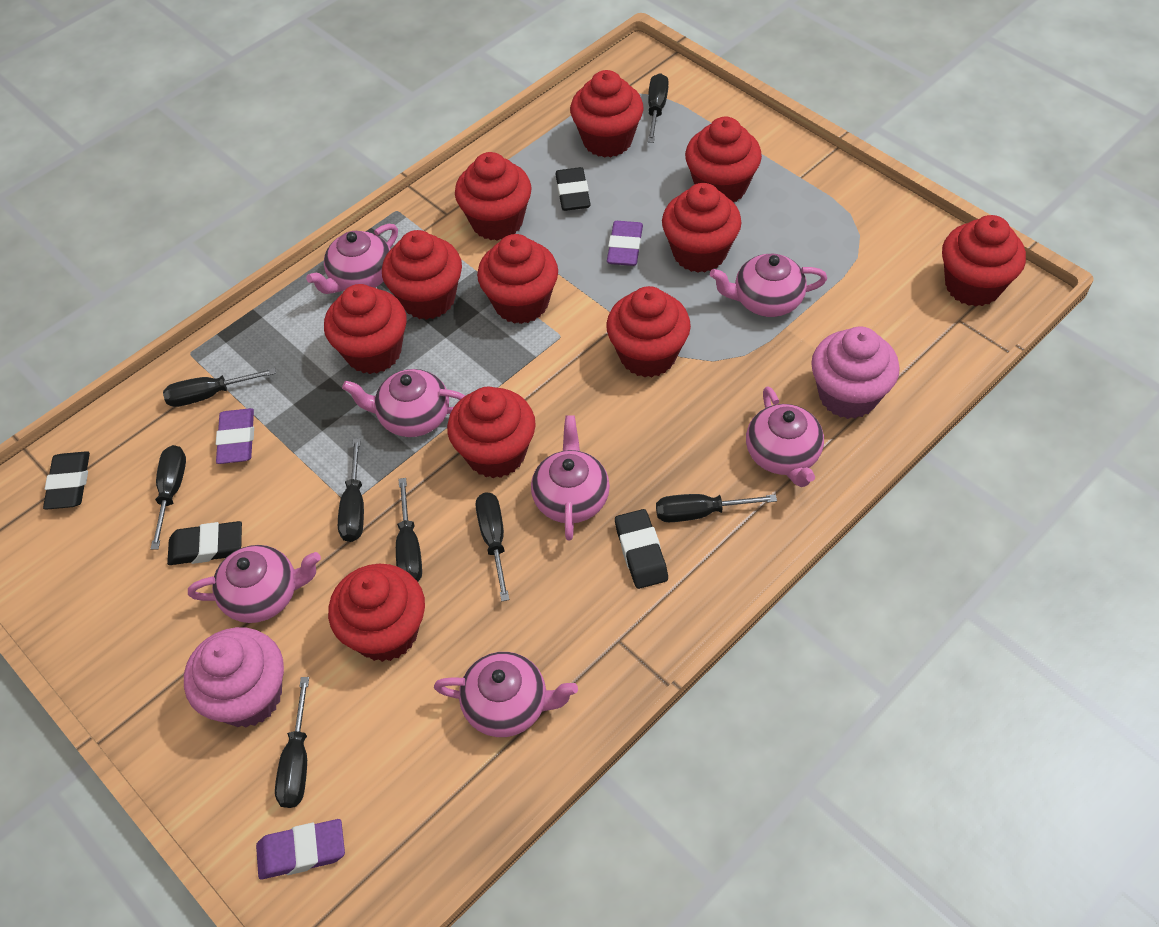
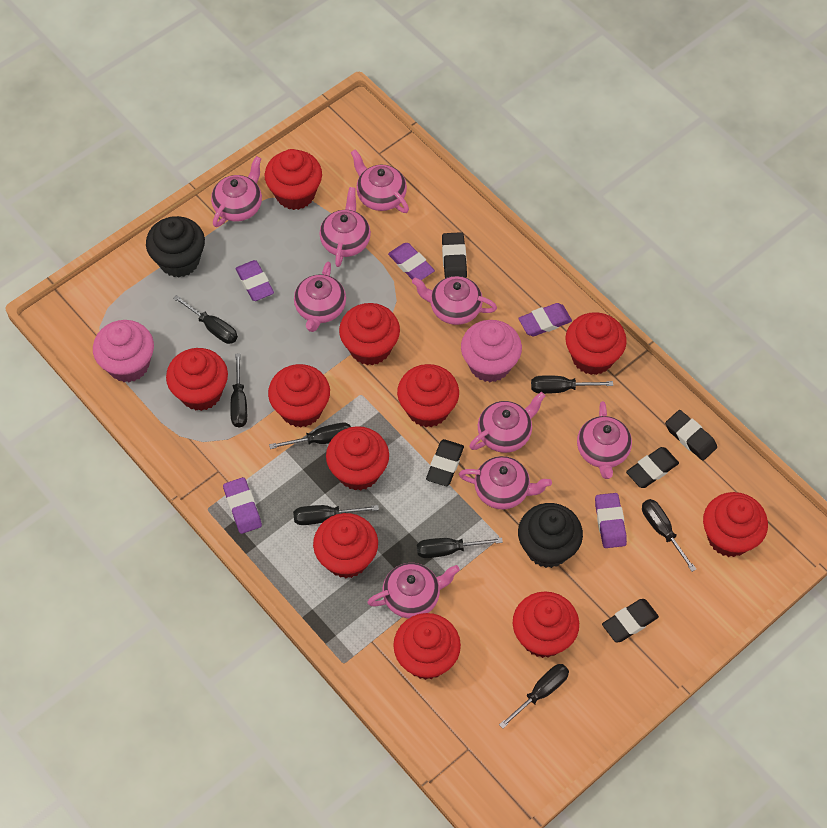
black cupcake: none = 0 -> [146,216,205,277] [518,503,583,568] = 2
black eraser: [43,451,90,510] [167,521,242,565] [555,167,591,211] [615,509,668,589] = 4 -> [426,439,464,486] [442,232,467,278] [602,599,659,642] [626,447,679,488] [665,410,717,461] = 5
pink teapot: [188,545,321,623] [306,224,398,294] [342,369,466,437] [434,652,578,737] [531,415,610,541] [710,254,827,317] [746,386,824,487] = 7 -> [211,156,262,227] [294,262,346,332] [319,187,371,267] [351,150,409,213] [367,563,460,618] [412,276,497,325] [459,456,552,510] [469,392,545,453] [577,401,632,479] = 9
purple eraser: [216,408,254,464] [256,819,345,880] [607,221,643,266] = 3 -> [223,477,262,534] [235,260,274,301] [388,243,435,280] [518,303,572,336] [595,493,627,548] = 5

